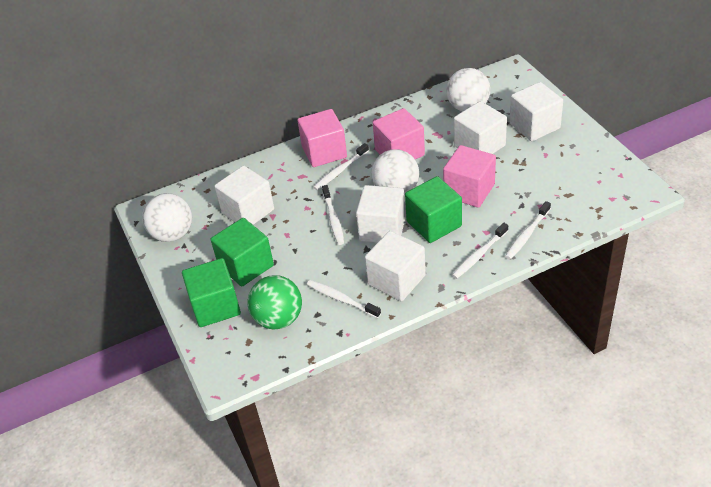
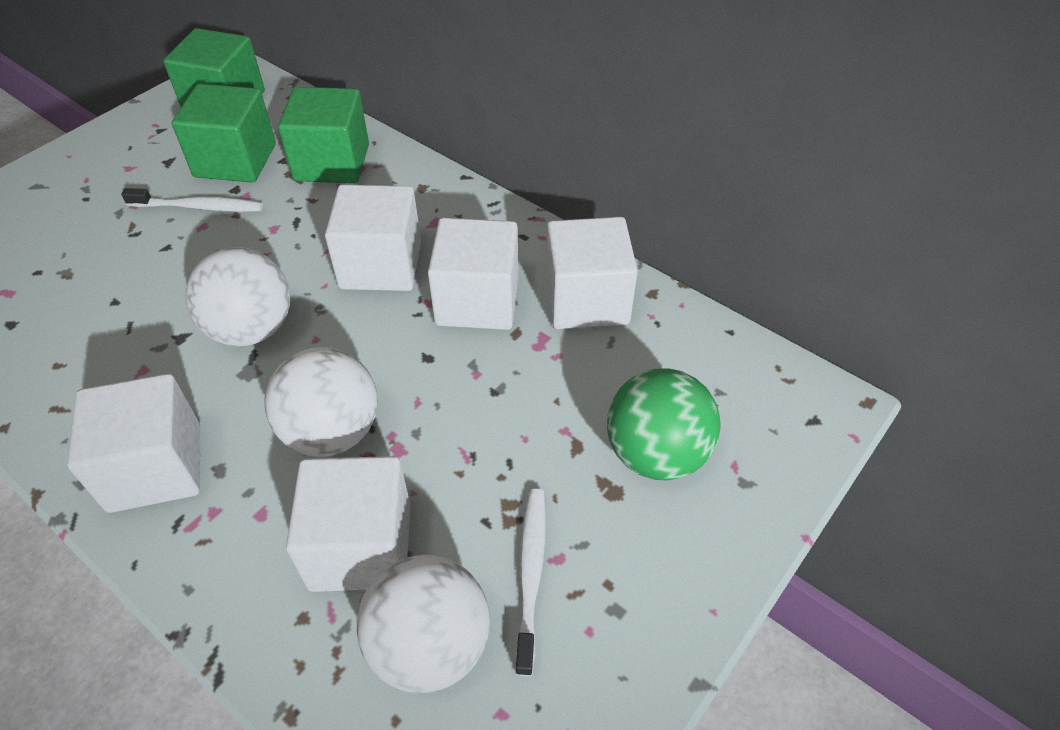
pink cube: [298,109,347,167] [373,108,425,159] [443,145,496,208] = 3 -> none = 0
white toothbrush: [307,280,381,318] [313,143,369,190] [322,185,344,245] [452,223,508,279] [505,201,551,260] = 5 -> [121,188,263,212] [515,489,546,676] = 2

